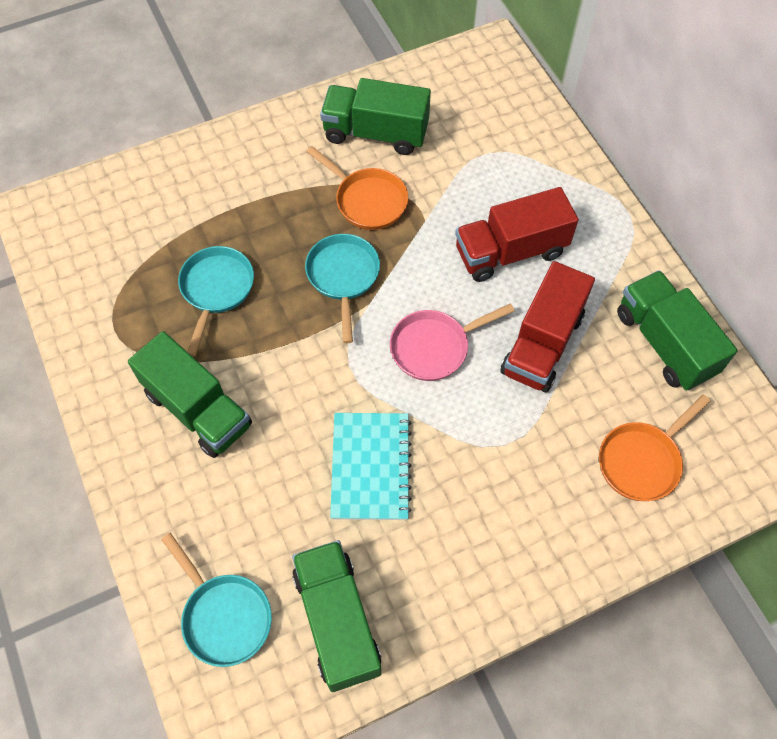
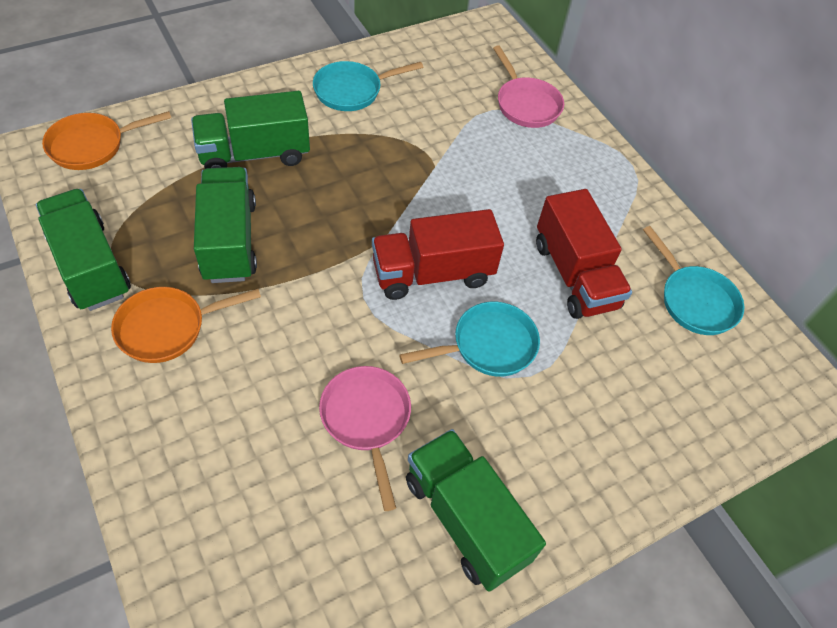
pink pan: [390,303,514,381] = 1 -> [319,366,411,511] [493,45,564,128] = 2
turquoise notebook: [330,413,412,520] = 1 -> none = 0

